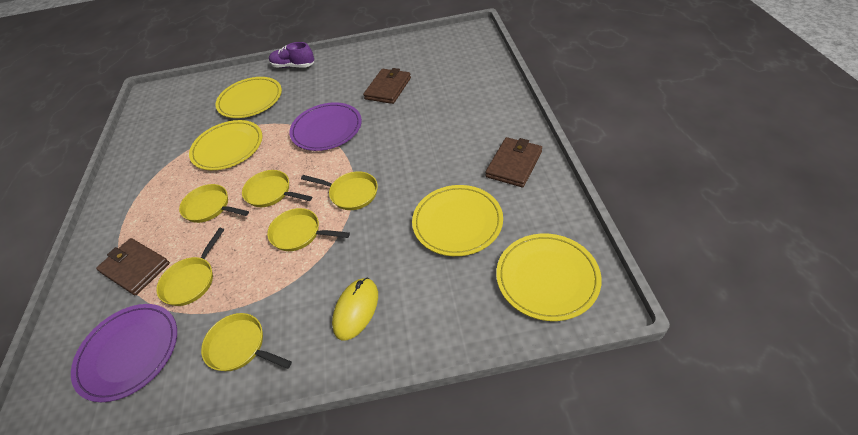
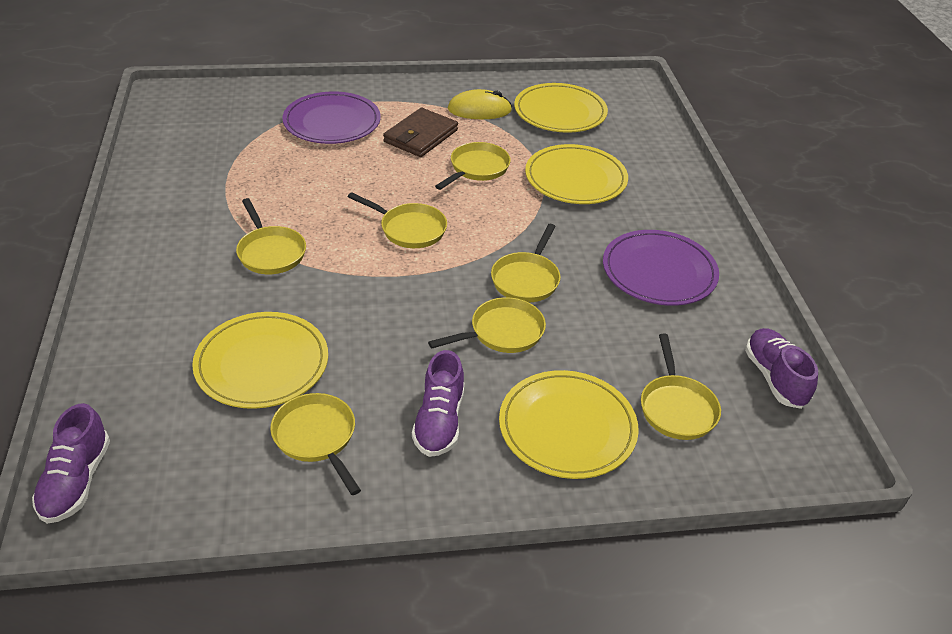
brown wallet: [96,238,170,295] [363,68,411,104] [485,137,542,187] = 3 -> [383,108,458,157] = 1
purple shoe: [269,42,314,68] = 1 -> [32,403,110,524] [412,350,464,457] [745,328,818,409] = 3
yellow pan: [156,228,224,306] [179,184,249,223] [201,313,292,371] [242,170,312,207] [267,208,350,251] [301,171,378,210] = 6 -> [236,198,306,274] [270,393,361,495] [348,192,447,248] [428,297,546,353] [435,142,511,190] [491,224,561,302] [641,334,721,440] = 7

